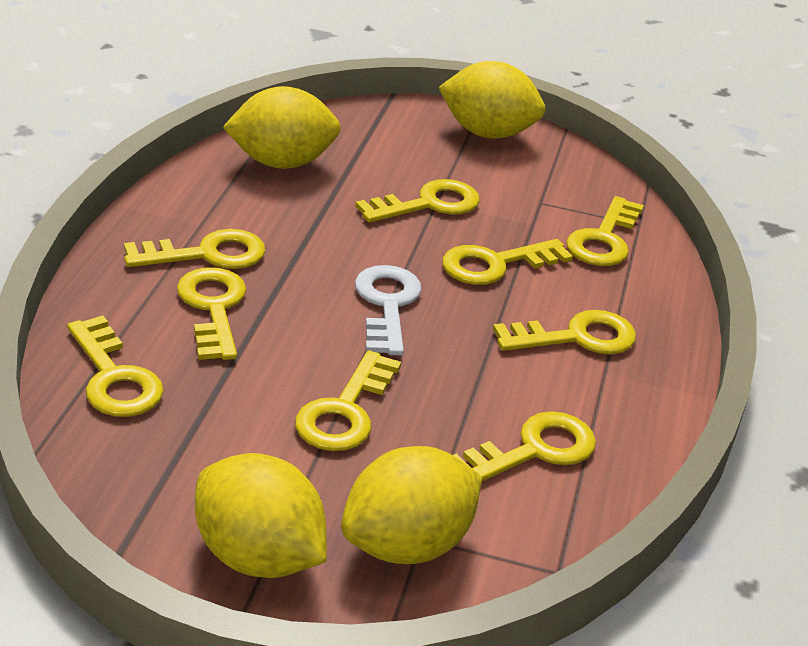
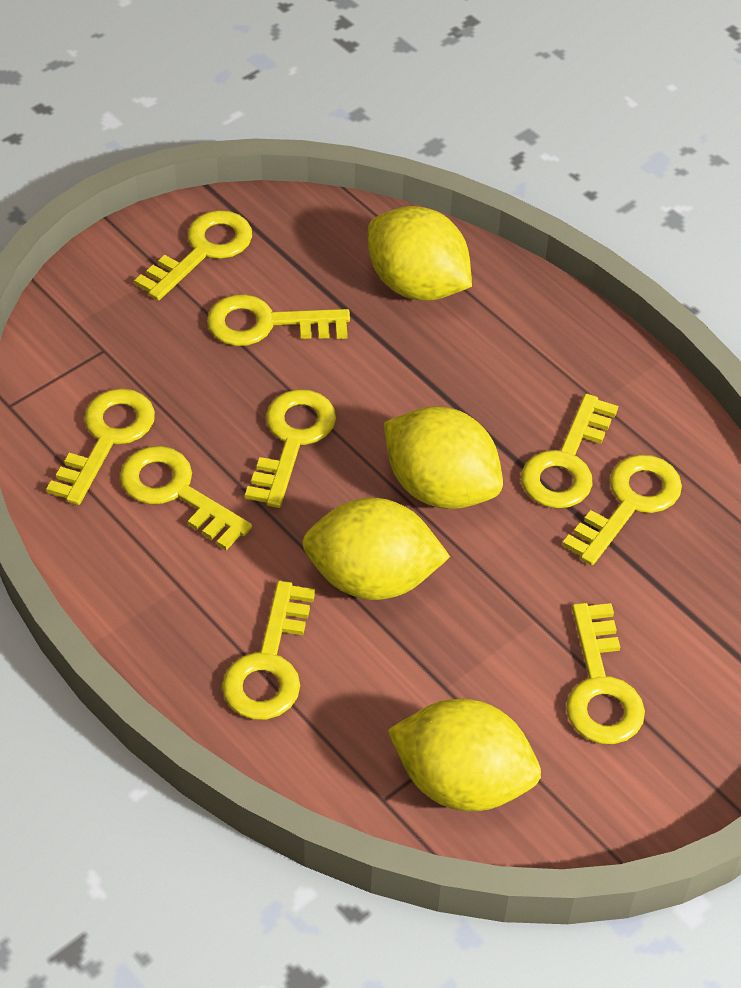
white key: [355,265,422,355] = 1 -> none = 0

